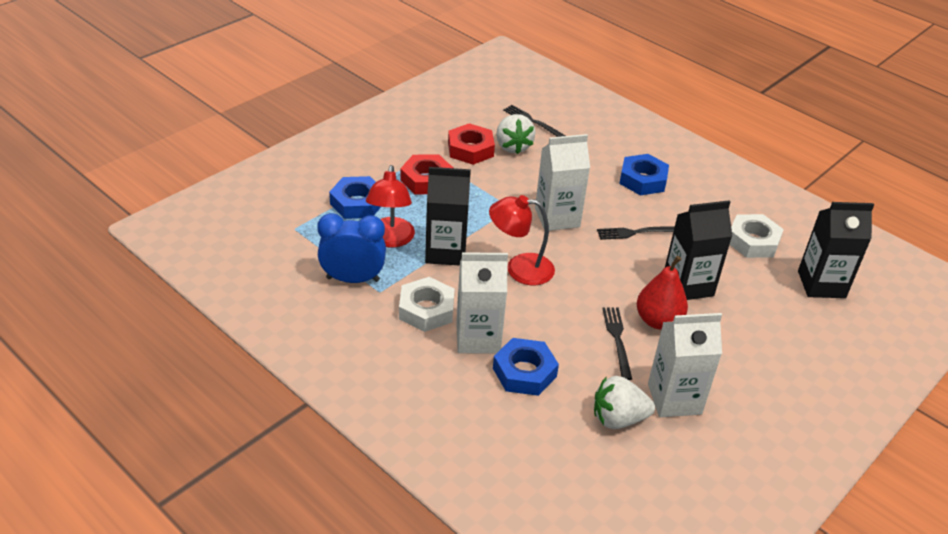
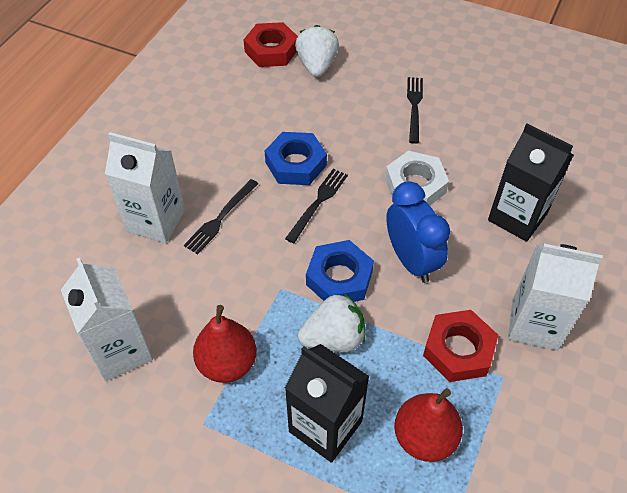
black carton: [425,167,471,265] [665,200,732,300] [798,202,874,298] = 3 -> [285,344,370,463] [488,124,573,242] = 2
blue nut: [329,176,381,219] [493,338,559,396] [619,154,669,196] = 3 -> [265,132,327,185] [306,240,374,302] = 2
red lamp: [366,165,415,247] [489,195,555,285] = 2 -> none = 0
red pear: [637,256,688,330] = 1 -> [193,305,257,383] [394,388,463,462] = 2
white nut: [399,277,454,332] [730,214,784,258] = 2 -> [385,151,449,205] = 1

